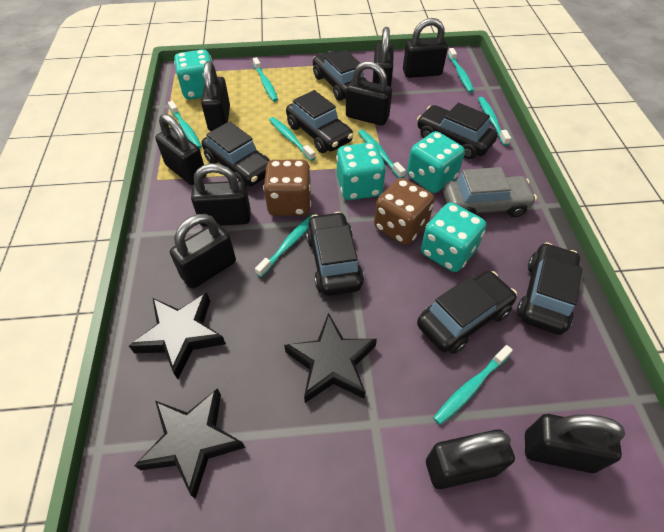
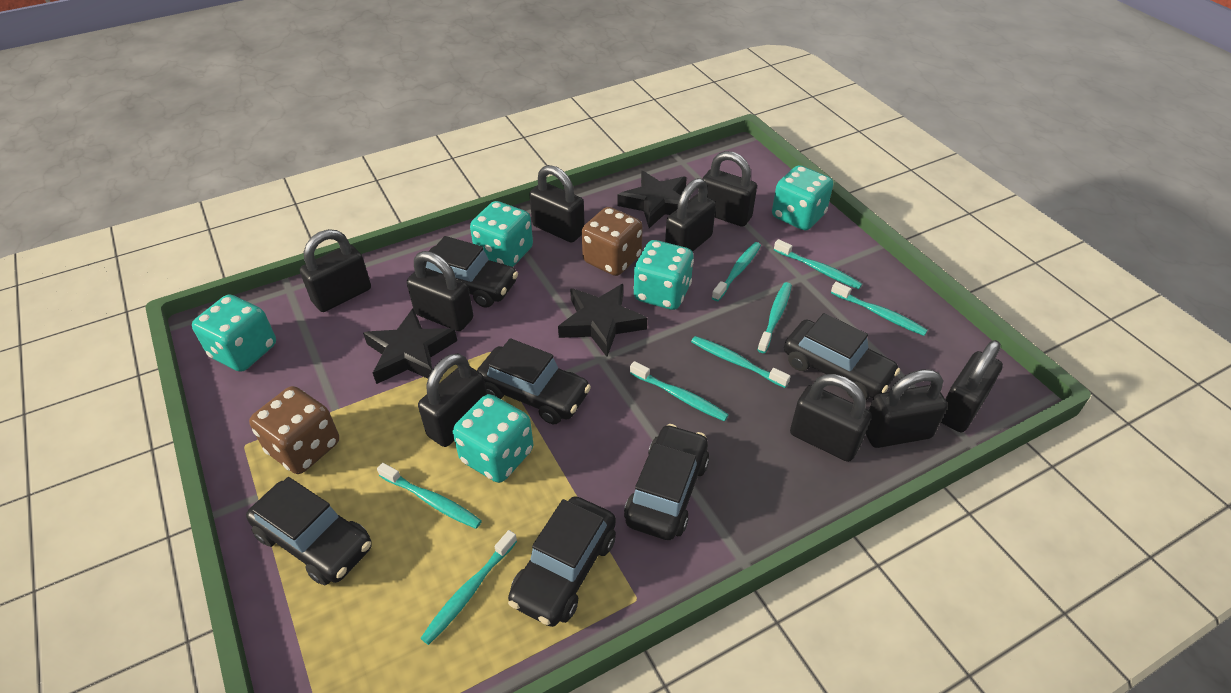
black car: [202,121,270,187] [286,90,353,153] [306,212,364,296] [313,50,367,101] [417,103,498,159] [417,271,517,354] [517,242,582,335] = 7 -> [246,477,372,585] [424,236,518,308] [477,338,591,424] [508,497,616,627] [624,424,709,540] [784,313,900,400] = 6
grey car: [443,167,537,217] = 1 -> none = 0
turquoise dice: [174,49,212,100] [336,142,386,200] [407,131,465,193] [421,203,486,272] = 4 -> [192,295,276,372] [453,394,533,483] [470,201,533,267] [633,240,694,310] [772,165,833,230] = 5

